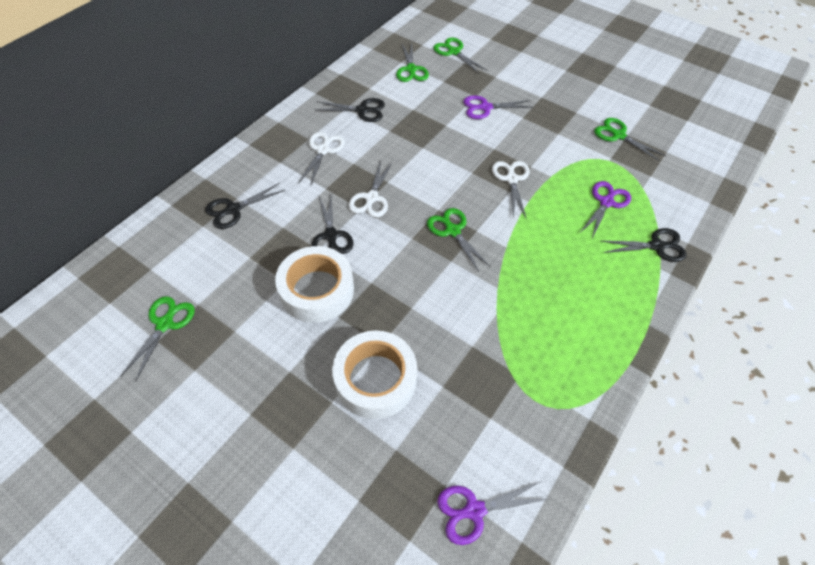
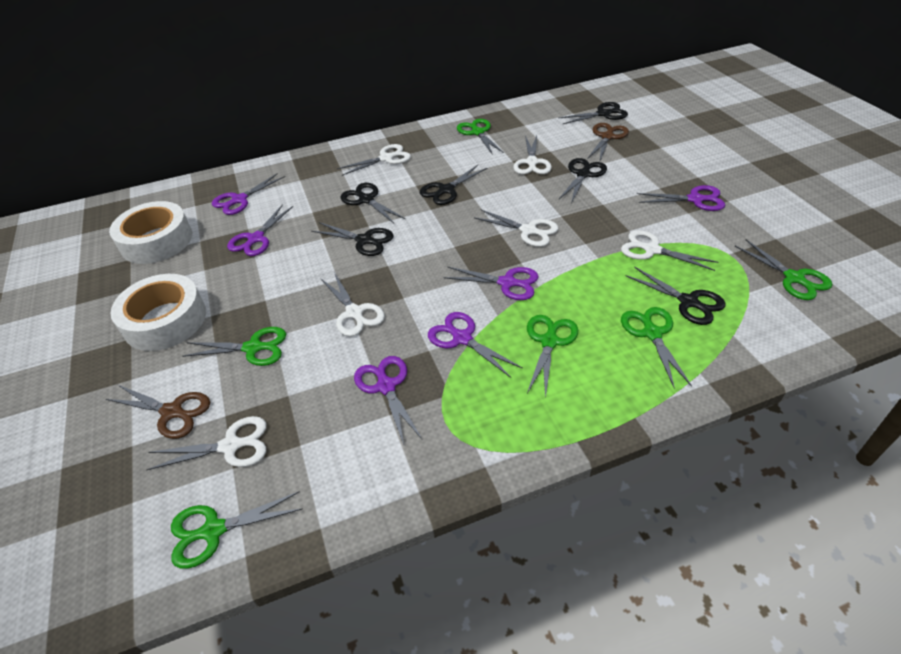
black scissors: [205,183,285,229] [312,195,354,254] [315,98,385,122] [601,228,687,262] = 4 -> [311,222,394,256] [340,183,405,223] [420,165,487,205] [558,158,607,204] [559,102,628,124] [625,266,726,325] = 6
brown scissors: none = 0 -> [106,385,210,439] [588,123,629,160] = 2
green scissors: [121,296,195,382] [396,43,429,82] [427,208,490,272] [433,37,487,74] [594,118,666,161] = 5 -> [171,491,303,569] [182,327,286,366] [457,119,504,155] [527,315,578,398] [621,307,692,389] [735,240,832,300] = 6
purple scissors: [437,481,547,545] [463,95,531,119] [580,181,631,239] = 3 -> [212,173,285,215] [227,204,293,256] [354,356,423,445] [428,312,522,378] [443,267,539,300] [637,185,725,211] = 6
white scissors: [298,132,345,187] [348,160,393,218] [492,161,530,218] = 3 -> [147,416,267,470] [321,272,385,336] [337,144,411,176] [475,209,558,247] [513,136,552,174] [621,230,718,271] = 6

